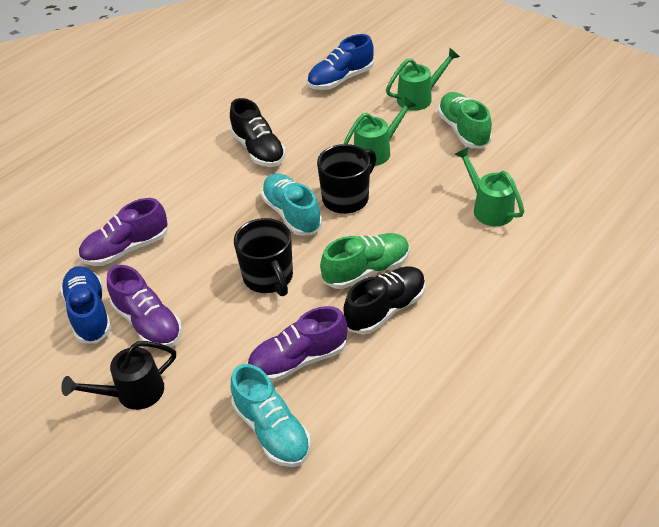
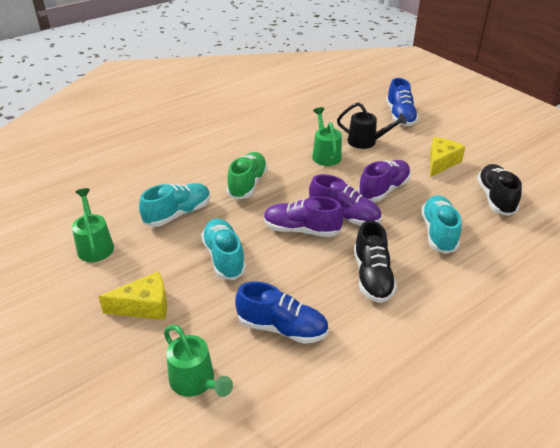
black mug: [234,218,293,296] [317,144,376,214] = 2 -> none = 0
green shoe: [320,233,410,289] [438,92,492,148] = 2 -> [227,152,268,200] = 1
turquoise shoe: [231,364,311,467] [261,173,322,236] = 2 -> [139,183,210,227] [201,218,246,280] [421,195,461,254] = 3
yellow cheese: none = 0 -> [98,271,167,320] [430,137,465,177] = 2

